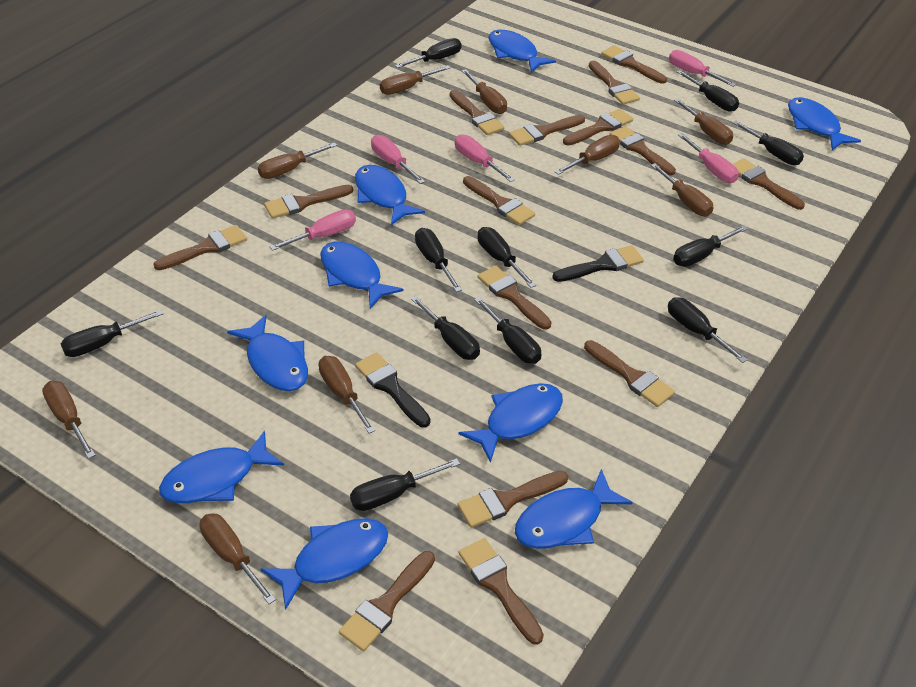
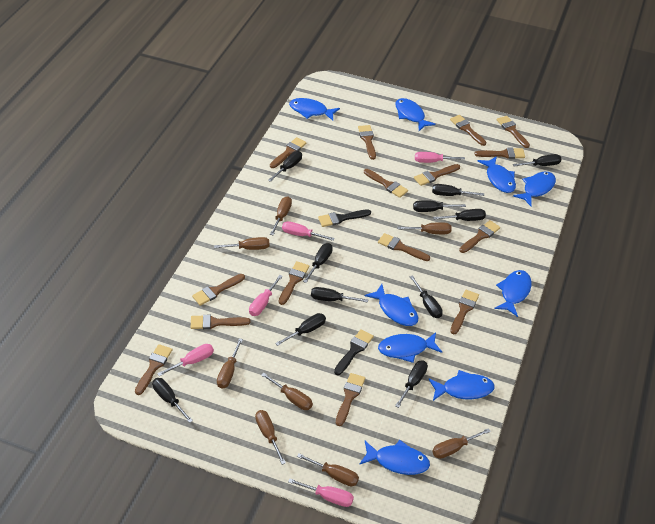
brown screwdriver: [42,381,96,459] [199,513,276,604] [258,142,337,179] [318,356,375,433] [380,65,451,95] [462,69,507,114] [555,135,620,175] [651,163,713,216] [674,98,733,145] = 9 -> [214,237,270,250] [217,338,243,389] [255,410,286,465] [261,373,313,410] [270,197,292,235] [297,453,359,486] [398,223,452,234] [432,428,491,459] = 8

